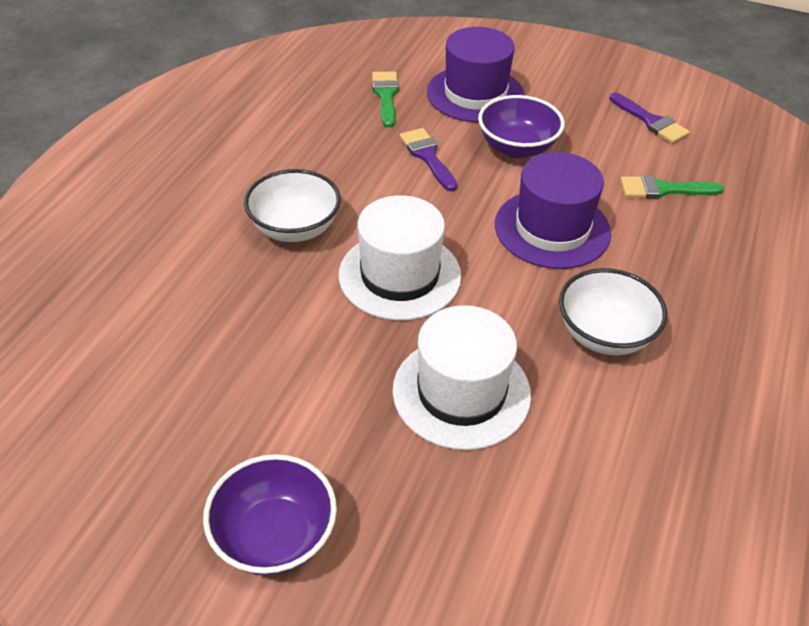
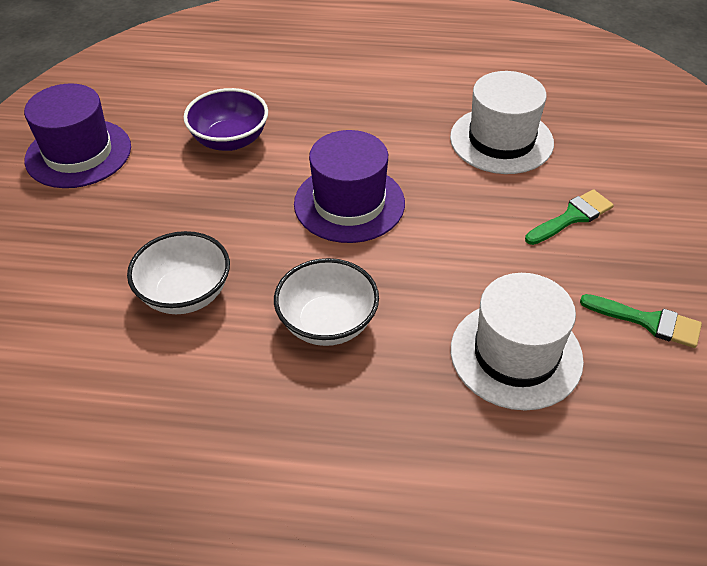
purple bowl: [203,454,337,576] [478,95,565,158] = 2 -> [183,88,268,151] = 1
purple brush: [400,128,457,191] [609,92,690,143] = 2 -> none = 0

